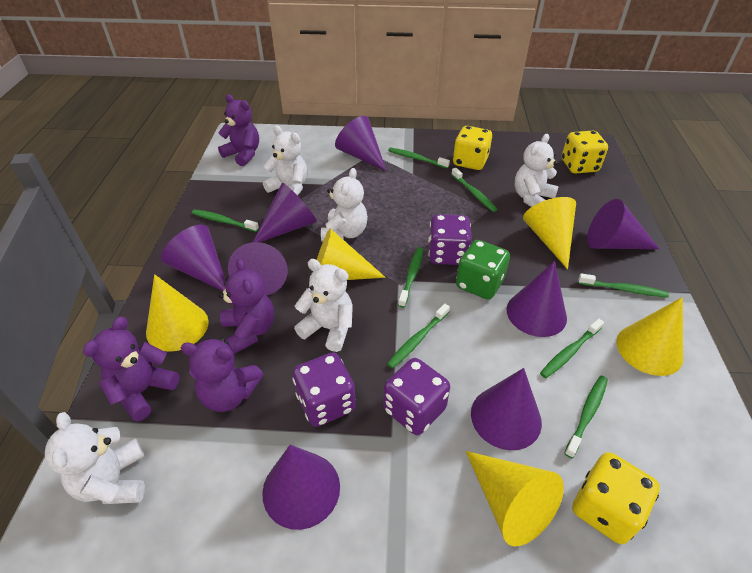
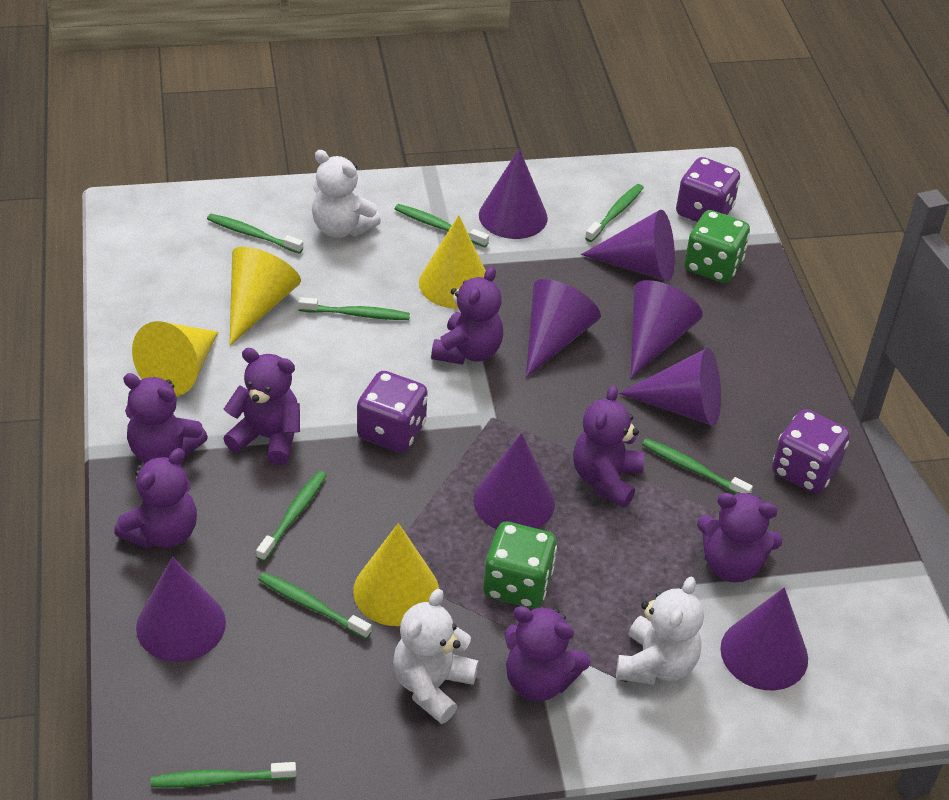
green dice: [456,240,510,299] = 1 -> [483,522,557,608] [684,210,750,283] = 2
purple teddy bear: [83,317,179,421] [181,338,264,412] [218,94,259,166] [219,258,274,354] = 4 -> [114,448,197,548] [123,373,208,463] [223,348,300,465] [431,266,503,365] [505,606,590,701] [573,385,644,507] [697,492,782,582] = 7
white teddy bear: [45,412,145,504] [263,126,307,196] [294,259,353,352] [321,168,368,241] [514,134,559,207] = 5 -> [312,150,381,238] [393,589,479,724] [616,577,704,685] = 3
yellow cone: [146,274,209,352] [317,228,386,280] [466,451,564,546] [523,197,576,269] [616,297,683,376] = 5 -> [132,321,218,396] [230,247,301,346] [353,523,439,626] [419,215,486,309] = 4
yellow dice: [453,126,492,170] [562,131,608,174] [572,452,660,544] = 3 -> none = 0

